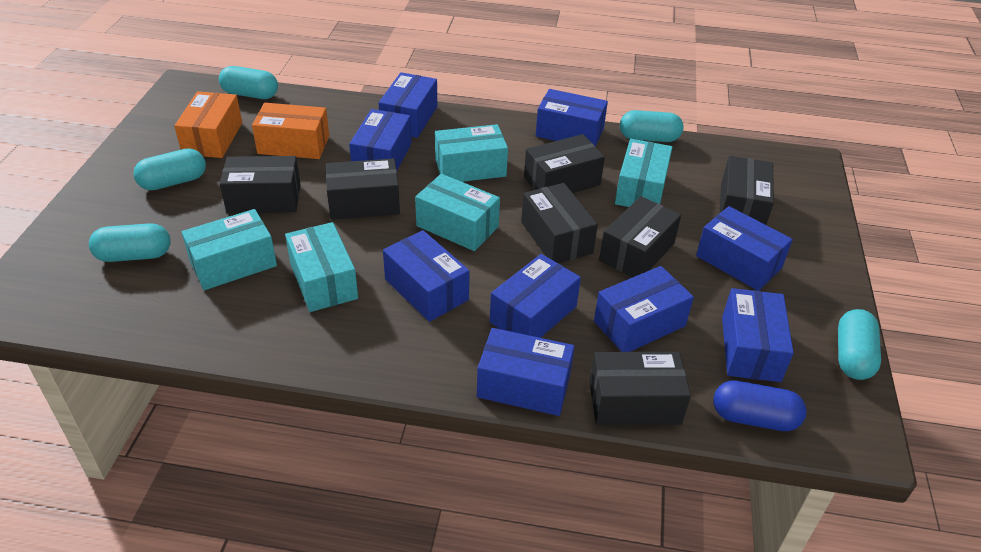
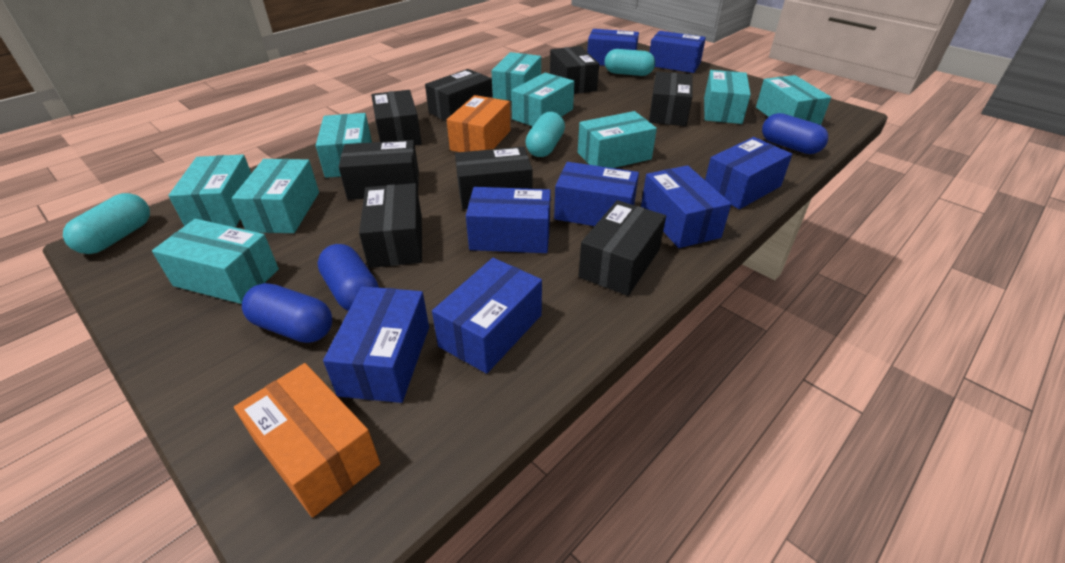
black box: [220,156,301,213] [326,158,400,220] [521,183,598,263] [524,134,605,193] [589,352,691,425] [599,196,681,278] [720,156,774,225] = 7 -> [339,140,419,200] [359,183,422,268] [371,90,422,145] [425,69,493,122] [455,146,533,210] [550,46,599,94] [579,200,666,296] [649,72,693,126] = 8
blue box: [349,109,412,170] [379,72,437,138] [383,230,470,322] [477,328,575,416] [490,254,581,338] [536,89,608,146] [594,266,694,352] [696,206,793,291] [722,288,794,382] = 9 -> [323,286,429,403] [432,258,542,374] [466,187,551,253] [554,162,639,226] [587,29,639,66] [641,165,731,248] [650,31,706,73] [705,137,792,209] = 8
blue capsule: [713,380,807,431] = 1 -> [242,283,332,343] [318,244,379,311] [762,113,828,154] = 3
turquoise box: [181,209,277,290] [285,222,358,312] [415,174,500,251] [435,124,508,182] [615,139,672,207] = 5 -> [152,219,279,304] [168,155,251,227] [232,159,319,233] [316,113,372,178] [492,52,541,101] [511,73,574,126] [578,111,657,168] [704,70,751,124] [756,75,831,125] = 9
turquoise capsule: [89,223,171,262] [133,148,206,190] [219,66,278,99] [620,110,683,142] [838,309,881,380] = 5 -> [63,193,150,254] [525,112,565,157] [605,49,655,76] = 3

